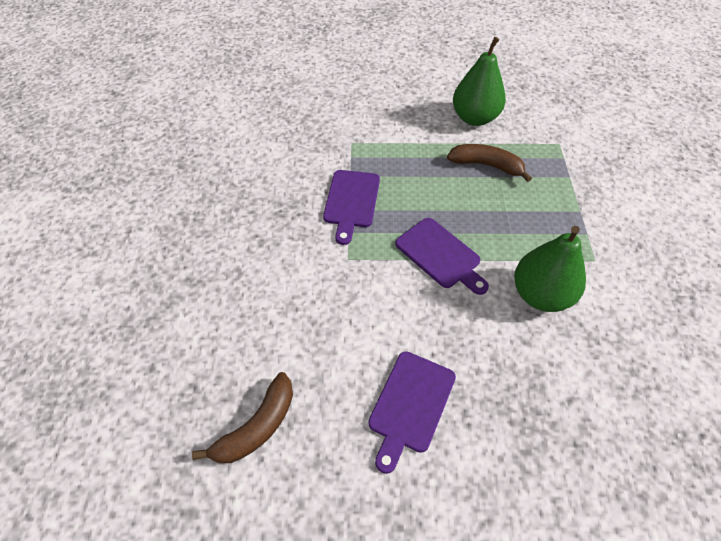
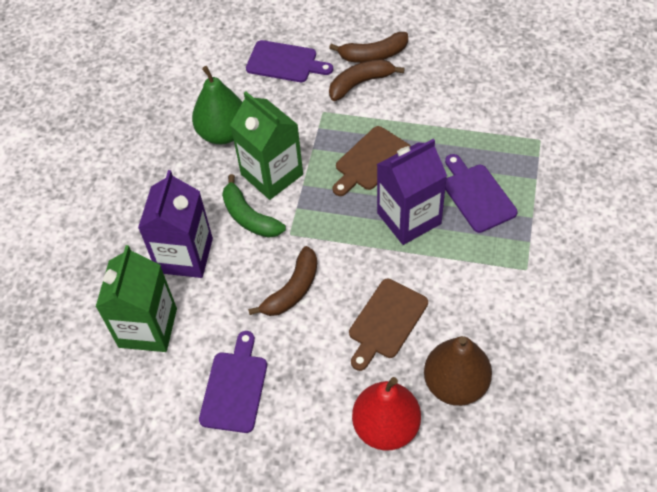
brown banana: [192,372,293,463] [447,144,532,182] = 2 -> [248,246,317,316] [329,32,408,63] [329,59,405,101] = 3
brown cutting board: none = 0 -> [332,126,411,196] [349,279,428,371] = 2
brown pear: none = 0 -> [424,336,492,406] = 1
green banana: none = 0 -> [222,174,286,238] = 1
green carton: none = 0 -> [96,245,177,352] [230,92,303,200] = 2
green pear: [453,37,506,126] [514,226,586,312] = 2 -> [192,66,243,144] = 1
purple carton: none = 0 -> [138,170,213,278] [377,139,447,245] = 2
red pear: none = 0 -> [352,377,421,451] = 1

